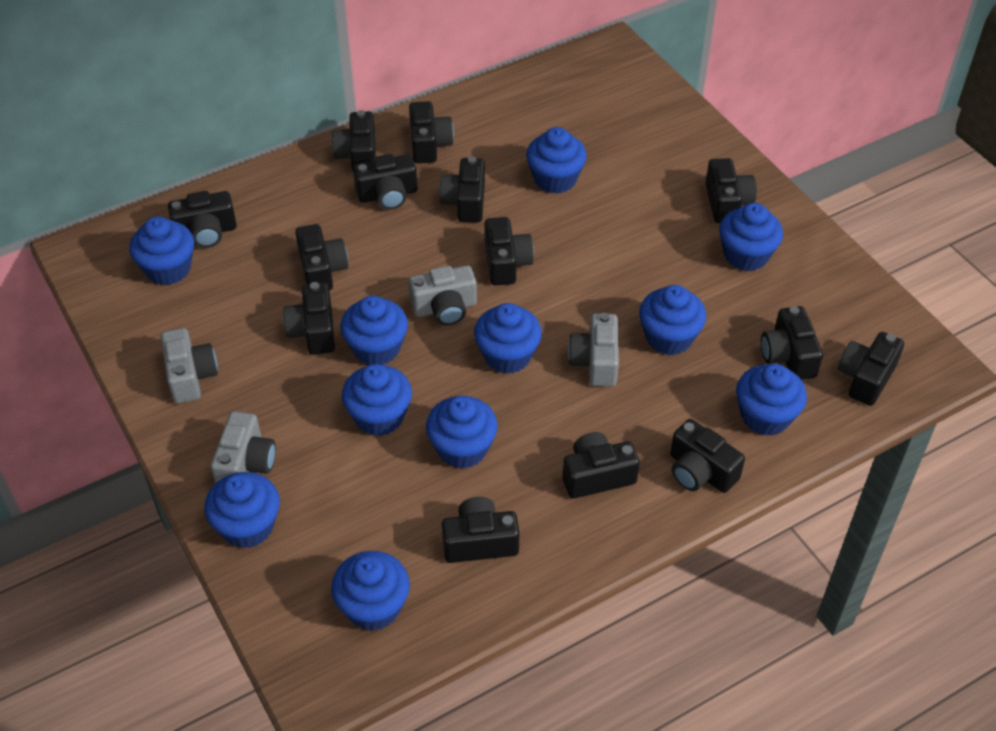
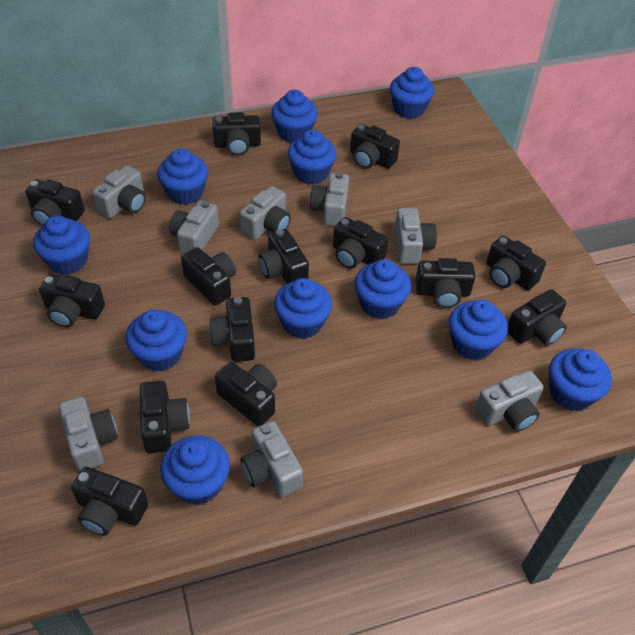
grey camera: [160,328,218,404] [211,411,276,484] [409,265,477,326] [568,313,619,387] = 4 -> [59,397,118,472] [92,165,146,218] [169,200,219,254] [239,186,291,240] [241,421,303,497] [310,172,349,226] [395,208,437,264] [475,370,544,432] = 8

